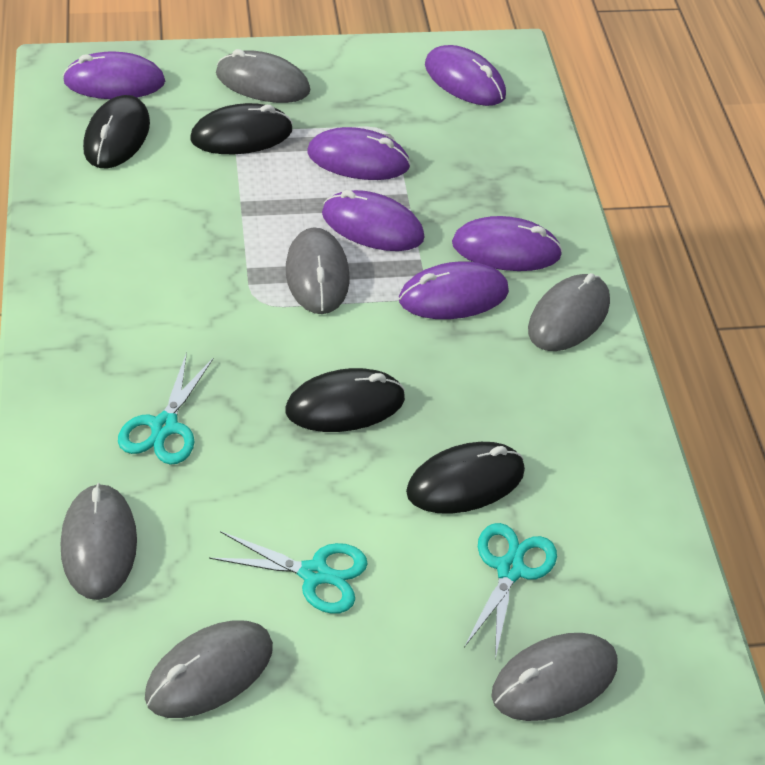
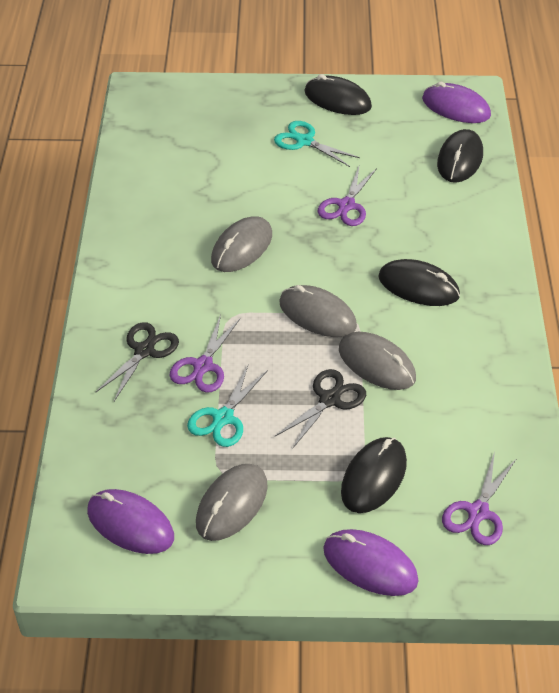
black scissors: none = 0 -> [95,322,179,401] [275,369,366,449] = 2
grey mouse: [61,483,137,600] [145,620,273,718] [216,49,310,103] [286,227,350,314] [491,633,618,721] [528,273,610,351] = 6 -> [196,464,268,541] [211,216,272,272] [280,285,357,337] [339,332,416,390] = 4
purple mouse: [63,51,165,99] [307,127,411,180] [322,190,425,251] [399,261,509,319] [425,45,506,106] [452,216,563,271] = 6 -> [87,489,174,554] [323,529,419,596] [422,82,491,123] = 3
purple scissors: none = 0 -> [169,315,240,393] [318,167,377,226] [442,451,517,545] = 3
turquoise scissors: [118,352,214,465] [209,531,368,614] [464,523,557,659] = 3 -> [187,364,268,447] [274,121,360,167] = 2

